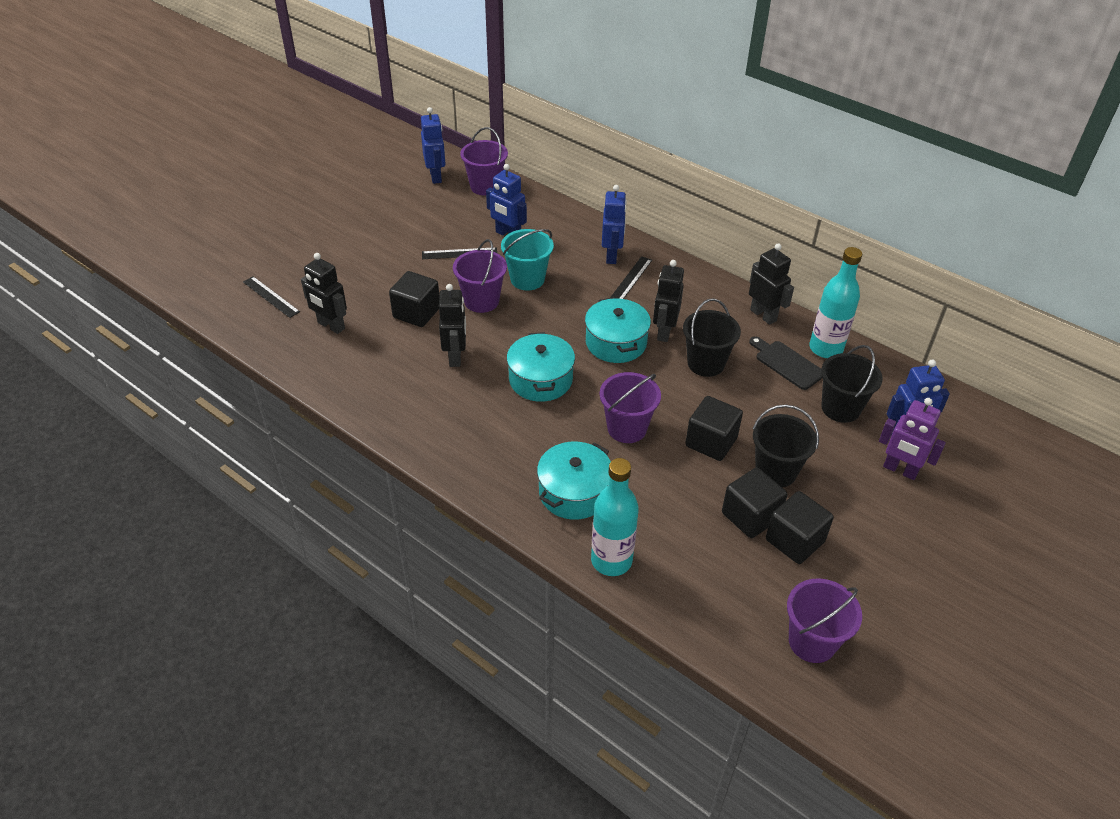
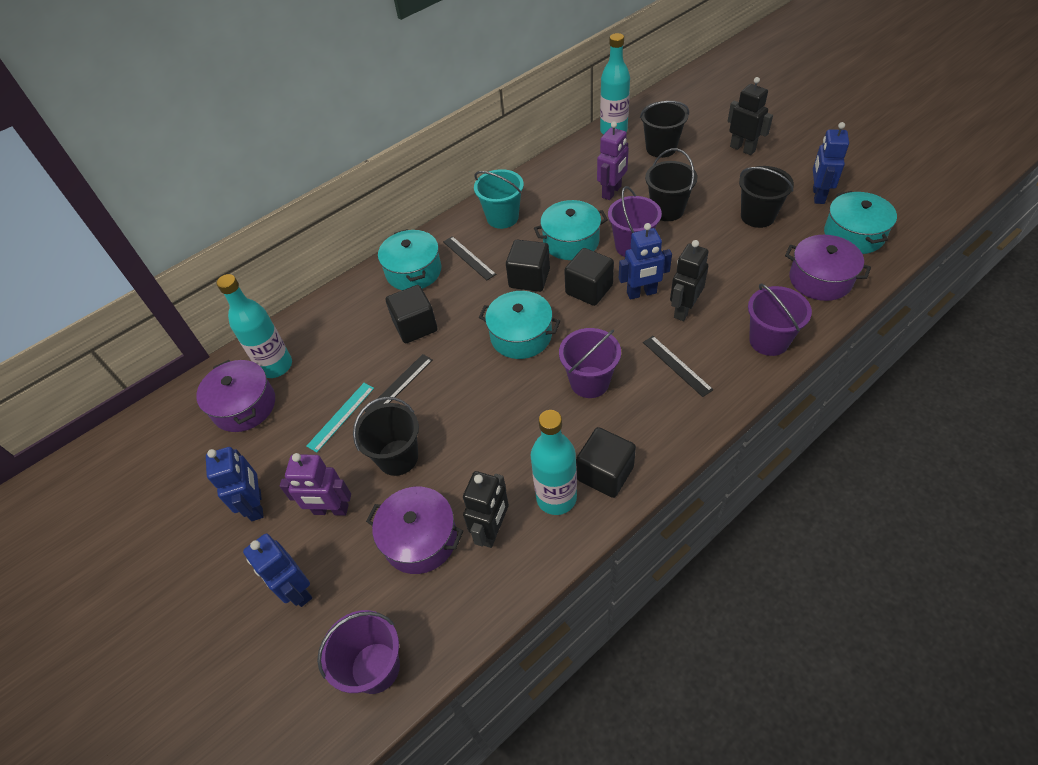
black bucket: [683,298,741,377] [753,405,819,488] [821,345,883,423] = 3 -> [353,397,419,476] [640,101,689,158] [645,149,697,221] [739,166,794,228] = 4
black cutting board: [749,336,823,390] = 1 -> none = 0
black robot: [301,253,347,334] [439,284,466,367] [653,260,684,342] [749,243,794,325] = 4 -> [463,471,509,548] [670,240,709,321] [728,77,773,155] = 3
purple pot: none = 0 -> [196,360,275,432] [366,487,463,574] [785,235,871,301] = 3
purple robot: [879,398,946,480] = 1 -> [280,453,351,516] [597,121,629,200] = 2
turquoise bottle: [591,458,639,576] [809,247,862,358] = 2 -> [217,274,292,378] [530,410,577,515] [600,33,630,135] = 3
turquoise pot: [507,332,575,402] [537,442,611,520] [585,297,651,363] = 3 -> [378,229,441,290] [479,291,560,359] [534,200,608,260] [824,191,897,254] = 4
turquoise ruler: none = 0 -> [306,383,374,452] = 1

